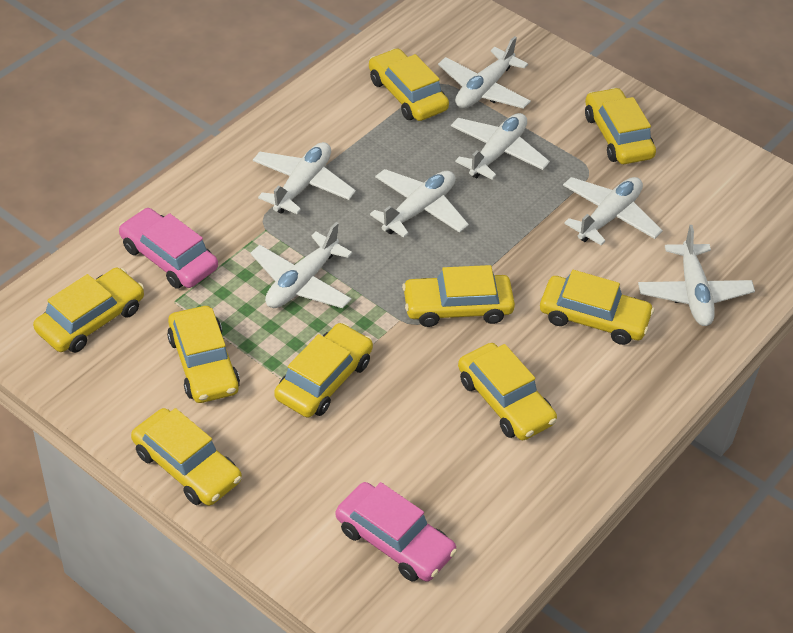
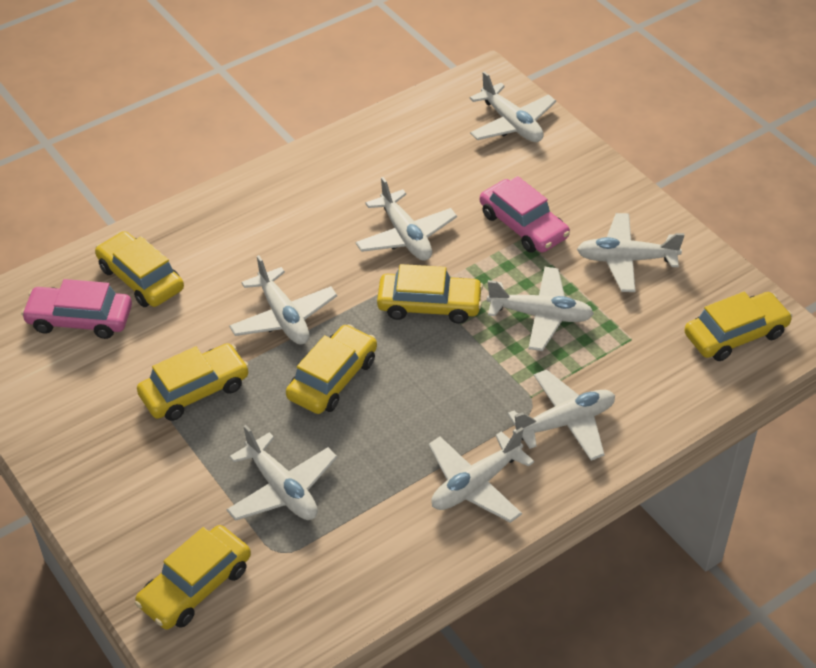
white plane: [251,222,353,308] [253,142,356,214] [370,169,469,238] [438,36,531,109] [451,113,550,180] [563,177,663,245] [638,225,755,326] = 7 -> [226,425,337,521] [229,255,337,345] [355,177,457,261] [429,427,534,523] [470,71,556,142] [487,267,594,351] [507,370,615,461] [577,213,685,292] = 8
yellow car: [33,268,144,353] [131,408,242,506] [167,306,240,403] [274,323,373,418] [369,48,449,121] [402,265,515,327] [458,343,557,440] [540,270,654,345] [585,88,656,164] = 9 -> [95,231,184,307] [135,525,251,630] [137,343,249,421] [286,324,377,414] [377,264,483,324] [684,292,792,361] = 6

